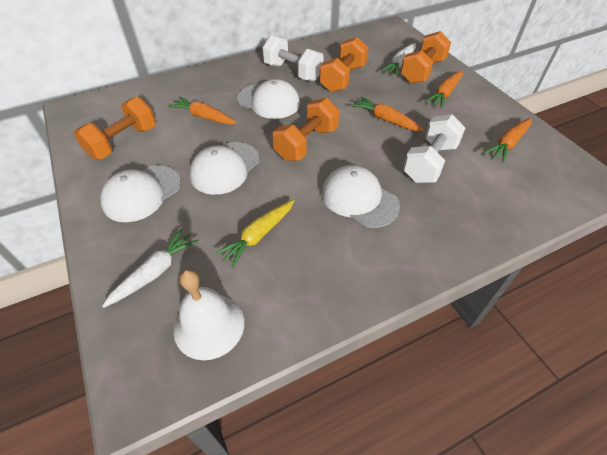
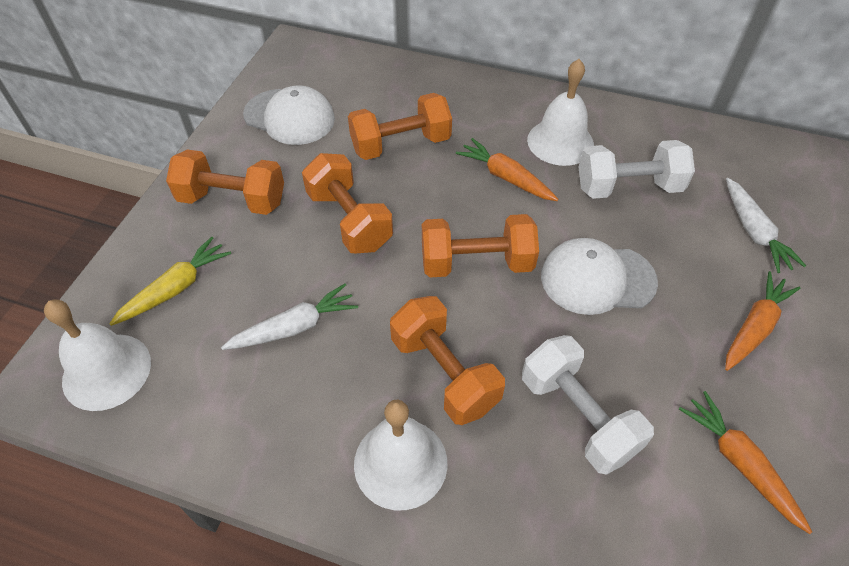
orange carrot: [168,96,237,125] [351,96,424,131] [425,70,463,108] [484,118,532,163] = 4 -> [456,138,559,201] [679,391,812,534] [725,271,801,371] = 3
orange dumbbell: [74,97,156,159] [273,98,339,161] [319,37,369,92] [400,31,451,84] = 4 -> [166,149,284,215] [302,153,393,253] [348,93,452,160] [390,296,505,425] [422,214,539,277] = 5
white bell: [174,269,244,360] = 1 -> [44,300,151,411] [354,400,447,510] [527,59,594,166] = 3
white cap: [100,165,181,222] [189,142,259,195] [237,79,300,119] [322,165,400,228] = 4 -> [243,85,335,145] [541,238,658,315] = 2

